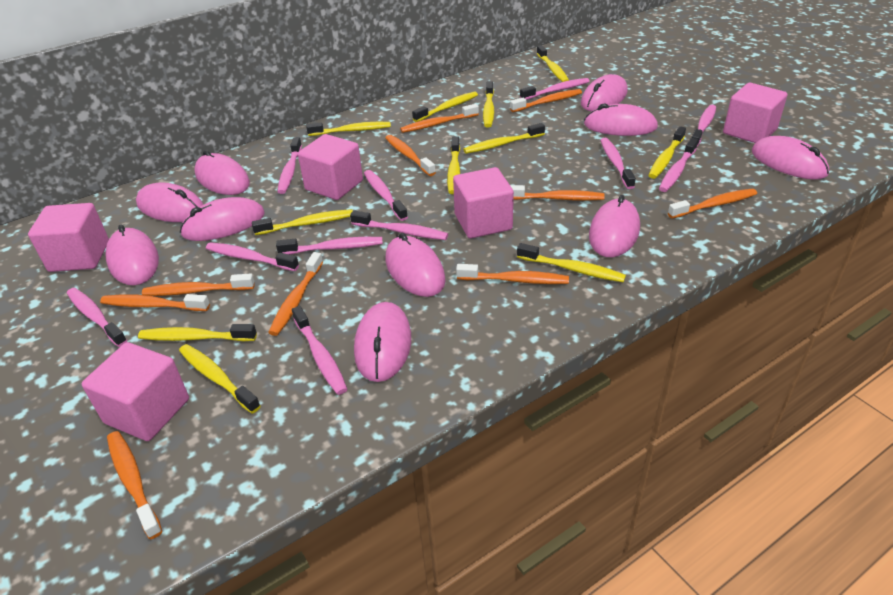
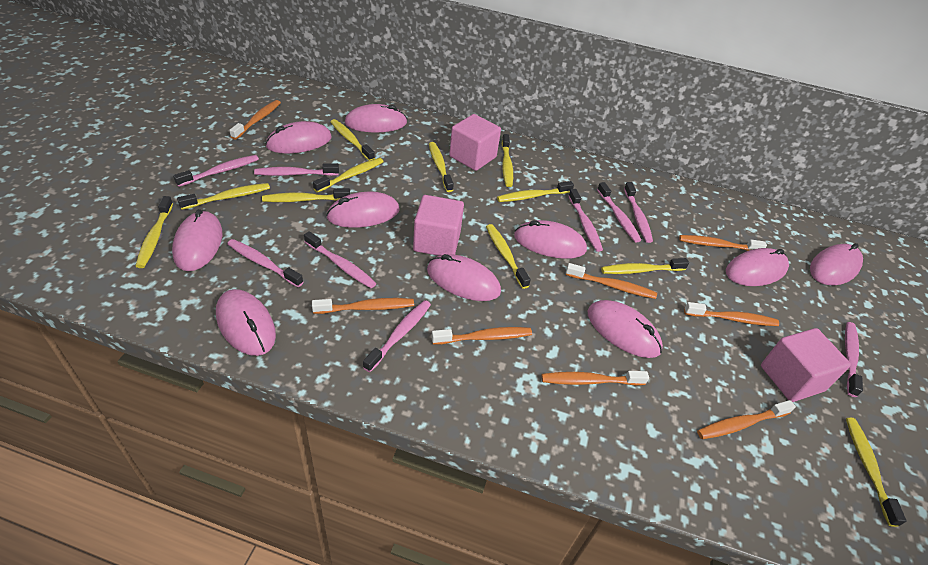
orange toothbrush: [100,294,210,311] [107,431,162,539] [142,274,255,296] [268,252,323,336] [385,135,436,176] [400,104,479,133] [456,264,569,284] [510,89,582,112] [510,185,605,201] [668,189,757,219] = 10 -> [229,100,281,140] [312,298,414,314] [431,327,532,345] [542,371,649,386] [566,263,657,299] [679,235,767,251] [684,302,779,326] [697,400,796,439] = 8
pink cube: [28,203,109,272] [82,342,189,441] [298,134,363,200] [453,167,514,238] [723,83,788,143] = 5 -> [413,195,464,256] [449,114,501,171] [761,328,851,402] = 3
pink toothbrush: [67,288,127,347] [206,242,299,271] [276,237,383,255] [278,137,302,194] [292,306,348,395] [350,210,448,240] [364,170,408,221] [520,78,590,100] [600,138,636,189] [659,138,698,192] [692,105,716,146] = 11 -> [173,155,259,187] [227,239,303,287] [254,163,339,176] [304,231,376,288] [363,300,431,372] [569,189,603,252] [597,182,641,243] [624,182,653,243] [845,322,863,397] = 9

